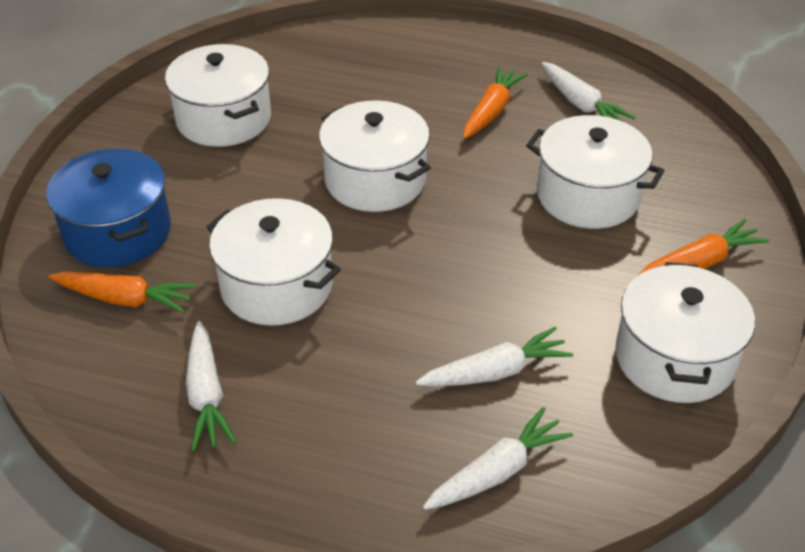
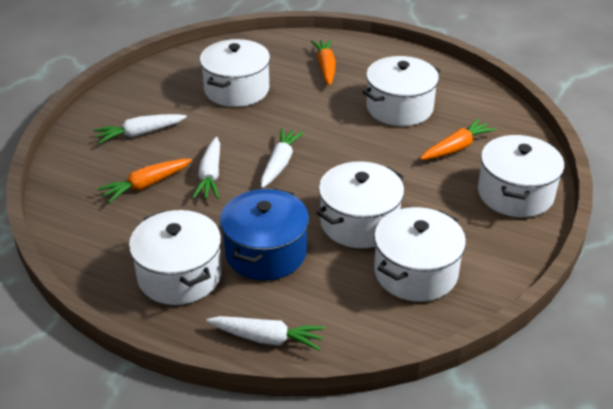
white pot: [165,44,271,147] [207,198,341,326] [319,100,431,212] [526,115,664,229] [615,262,755,403] = 5 -> [129,210,222,305] [200,39,270,107] [316,161,404,248] [362,56,440,126] [374,207,466,302] [478,135,564,218] = 6

